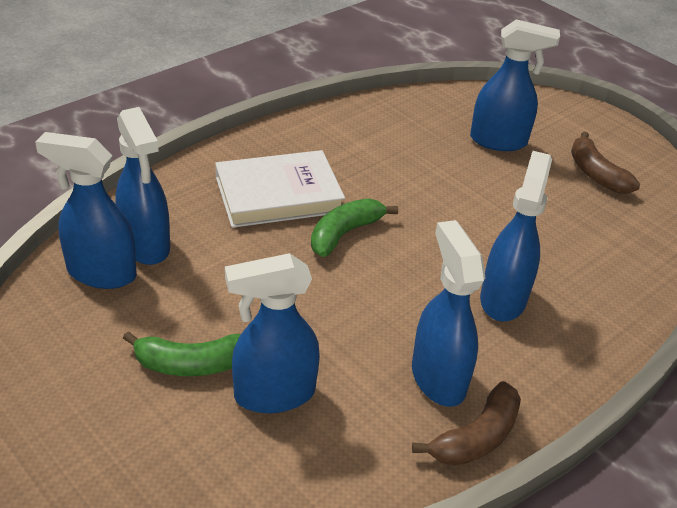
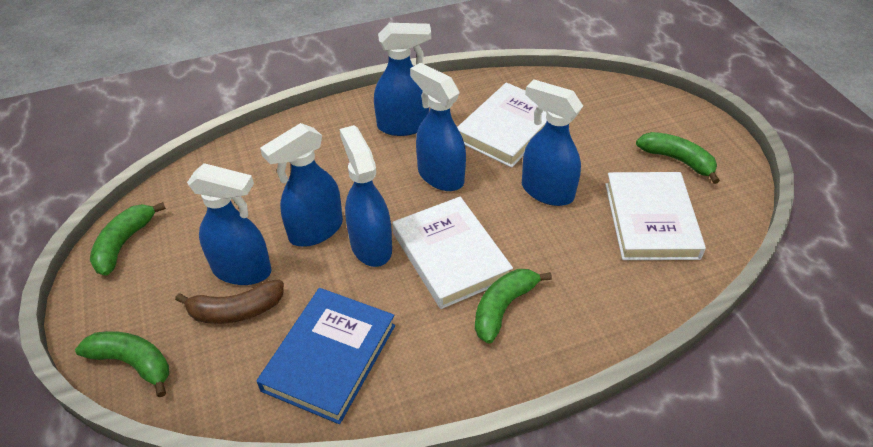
blue book: none = 0 -> [257,288,395,424] = 1
brown banana: [412,381,521,466] [571,132,640,194] = 2 -> [175,280,284,324] = 1
green banana: [123,331,241,376] [311,198,398,257] = 2 -> [75,331,169,397] [90,202,166,276] [475,269,552,344] [636,132,720,184] = 4
white book: [215,150,345,228] = 1 -> [392,197,513,309] [457,83,547,168] [605,172,706,260] = 3

